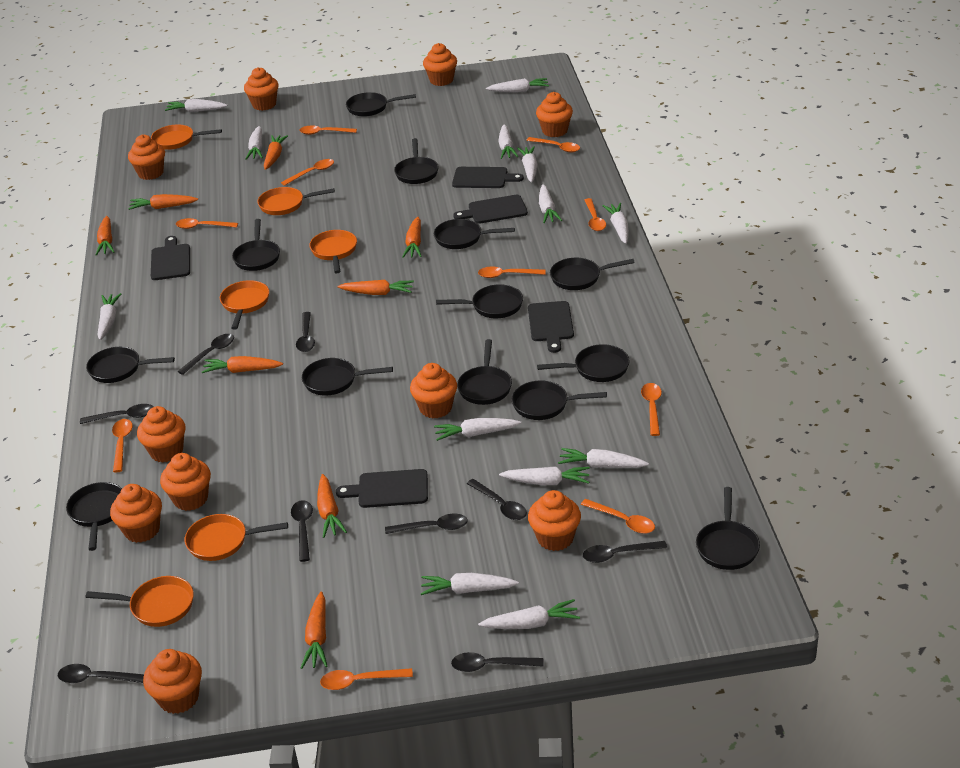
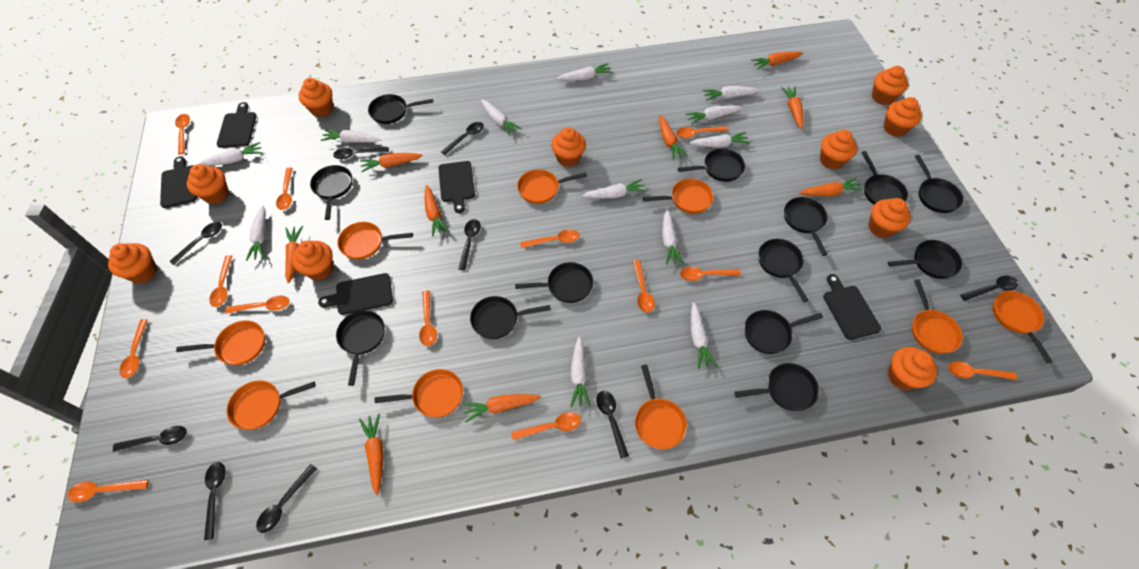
orange carrot: [96,216,114,256] [128,194,198,210] [202,356,283,373] [264,135,288,170] [301,591,328,669] [317,474,347,538] [338,280,414,295] [402,217,422,258] = 8 -> [285,226,303,283] [359,414,384,495] [360,153,423,172] [425,185,449,237] [462,394,541,422] [659,115,688,160] [751,51,803,69] [781,87,803,129] [799,178,863,196] = 9
orange pan: [85,576,194,627] [151,125,222,150] [185,514,288,561] [220,280,269,330] [257,187,335,215] [309,230,357,273] = 6 -> [176,320,265,365] [227,380,316,430] [337,222,413,260] [375,369,463,417] [517,169,587,204] [635,364,687,449] [643,179,714,214] [912,279,963,354] [993,291,1053,363] = 9
orange spoon: [112,419,133,472] [176,218,238,229] [281,159,334,186] [300,125,357,135] [320,668,413,690] [478,267,546,278] [526,137,580,153] [581,499,655,534] [585,198,606,231] [641,383,662,436] = 10 -> [67,480,149,502] [119,319,148,378] [175,114,190,154] [209,255,232,307] [225,296,290,314] [276,167,293,210] [419,291,437,346] [511,412,581,440] [520,229,579,248] [633,260,655,312] [676,126,728,138] [680,267,741,281] [948,361,1017,380] = 13
white carrot: [97,293,121,340] [165,99,227,112] [246,126,263,160] [421,573,519,595] [434,418,521,441] [478,599,580,629] [486,78,549,93] [498,125,519,159] [499,466,590,485] [517,146,537,182] [539,184,562,223] [558,448,649,468] [603,203,629,244] = 13 -> [198,142,262,166] [246,206,266,261] [321,129,381,143] [481,99,522,136] [557,63,613,81] [570,336,591,407] [583,179,646,199] [662,209,684,265] [686,105,742,125] [689,132,750,148] [691,302,717,369] [703,86,760,101] = 12

